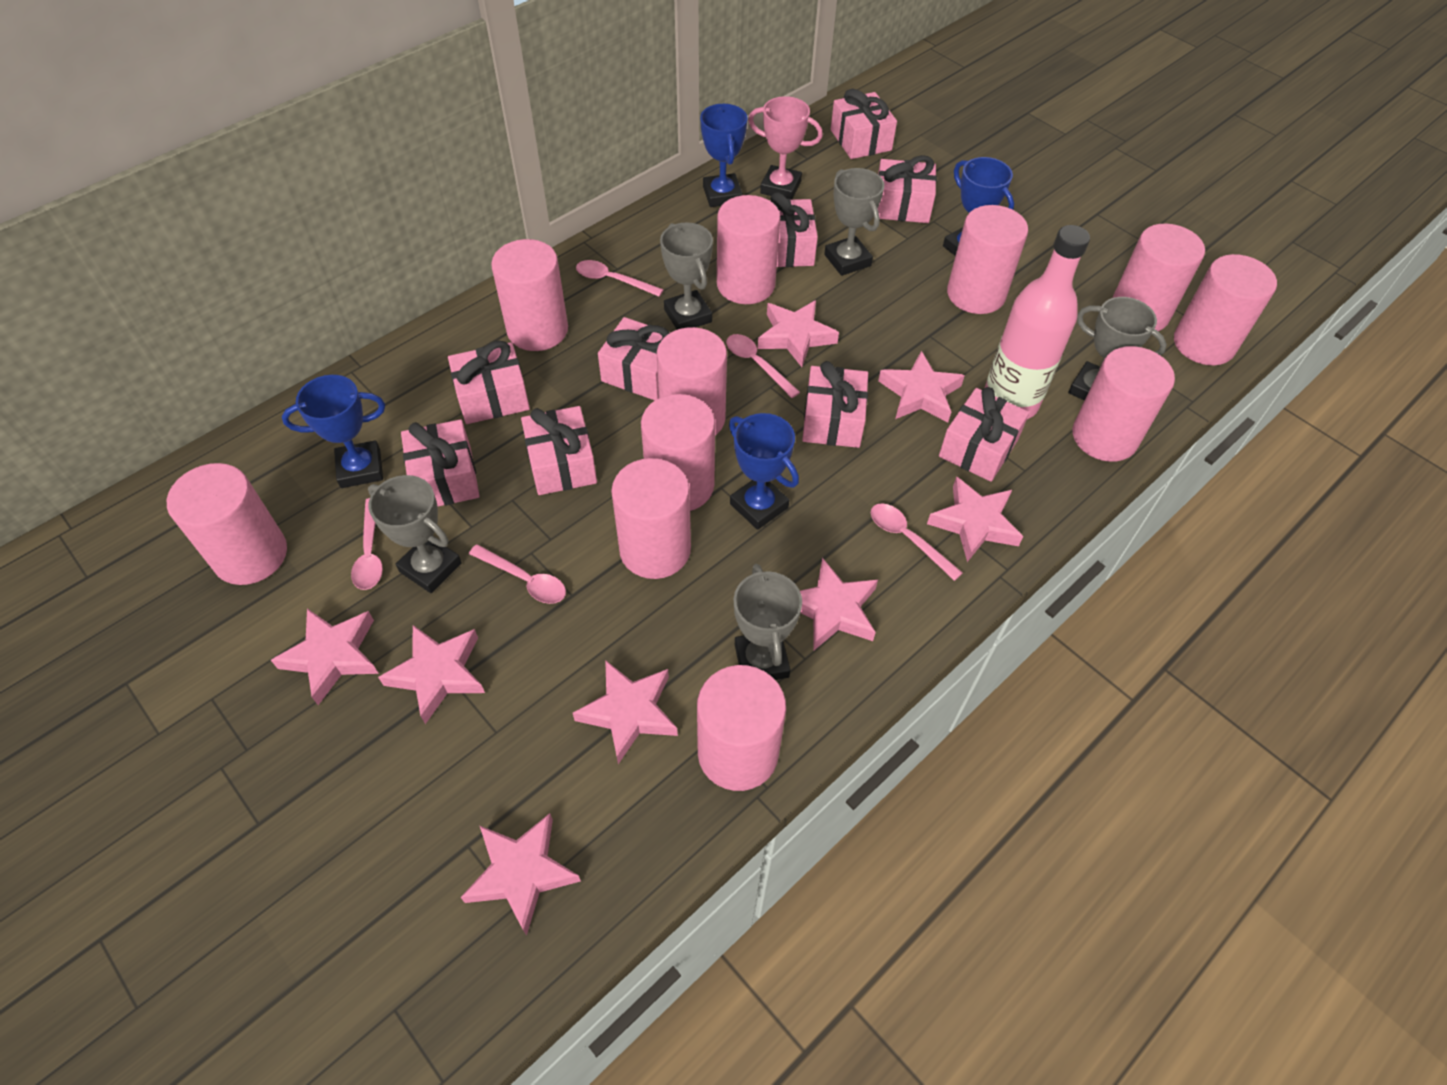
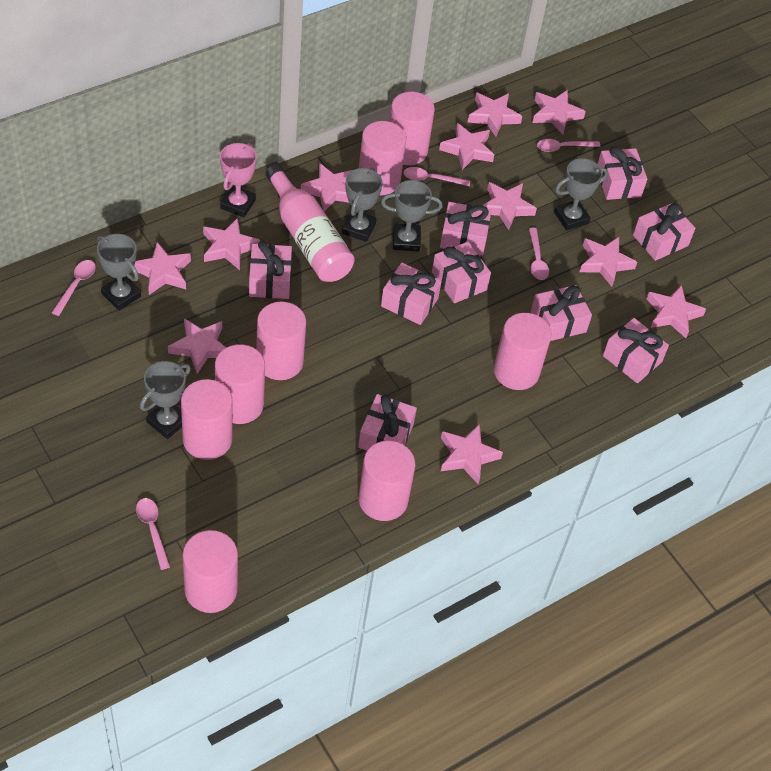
blue trophy: [282,375,385,488] [700,104,748,207] [729,413,799,530] [943,157,1014,256] = 4 -> none = 0
pink cylinder: [167,463,287,585] [491,239,568,351] [611,458,691,579] [641,394,715,511] [657,327,727,436] [697,665,786,791] [717,195,780,304] [947,205,1028,314] [1073,346,1175,462] [1112,224,1205,331] [1174,254,1277,365] = 11 -> [181,379,232,460] [182,530,238,613] [215,344,265,424] [256,302,306,380] [359,121,406,196] [359,441,415,521] [389,92,435,165] [494,313,551,390] = 8
pink star: [271,608,379,705] [378,625,485,724] [460,813,581,935] [573,660,678,764] [758,300,839,367] [800,558,878,651] [878,351,965,422] [927,476,1024,562] = 8 -> [134,242,191,295] [168,318,226,374] [203,218,260,270] [301,163,353,212] [439,123,494,170] [441,424,503,484] [468,93,522,137] [482,182,537,230] [532,90,586,134] [579,237,637,287] [646,285,706,338] = 11

